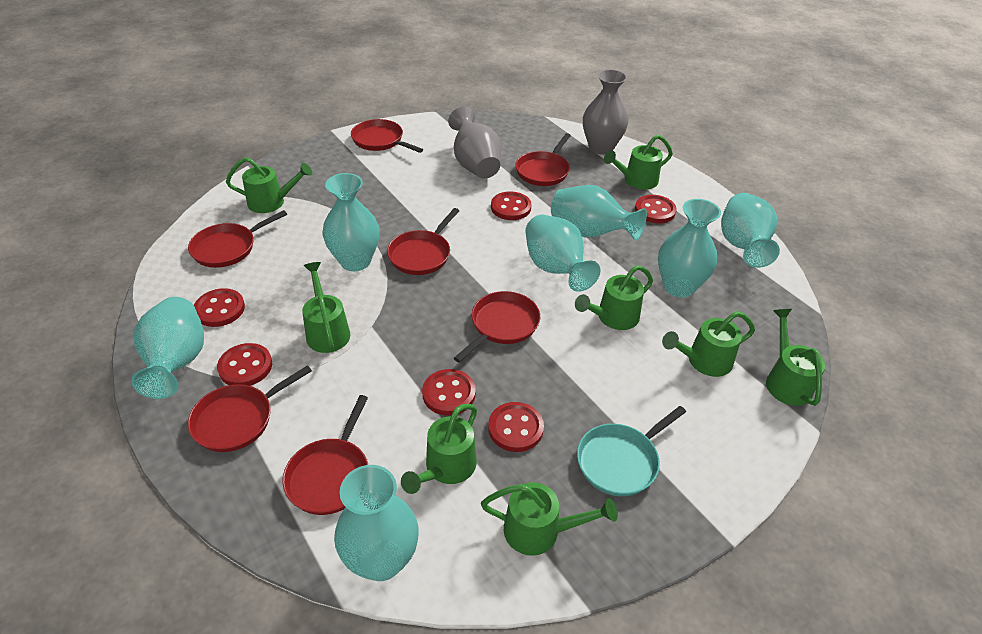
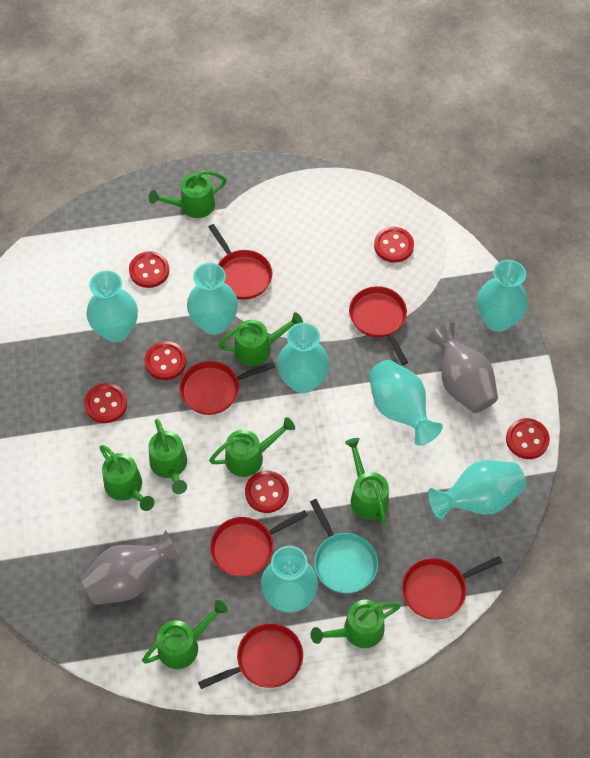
red pan: [188,210,287,268] [188,365,312,452] [282,395,368,515] [351,119,423,153] [387,208,459,275] [454,291,540,363] [516,133,571,186] = 7 -> [179,361,275,415] [198,623,303,689] [209,224,272,300] [210,510,308,577] [349,286,408,365] [402,556,502,620] = 6

